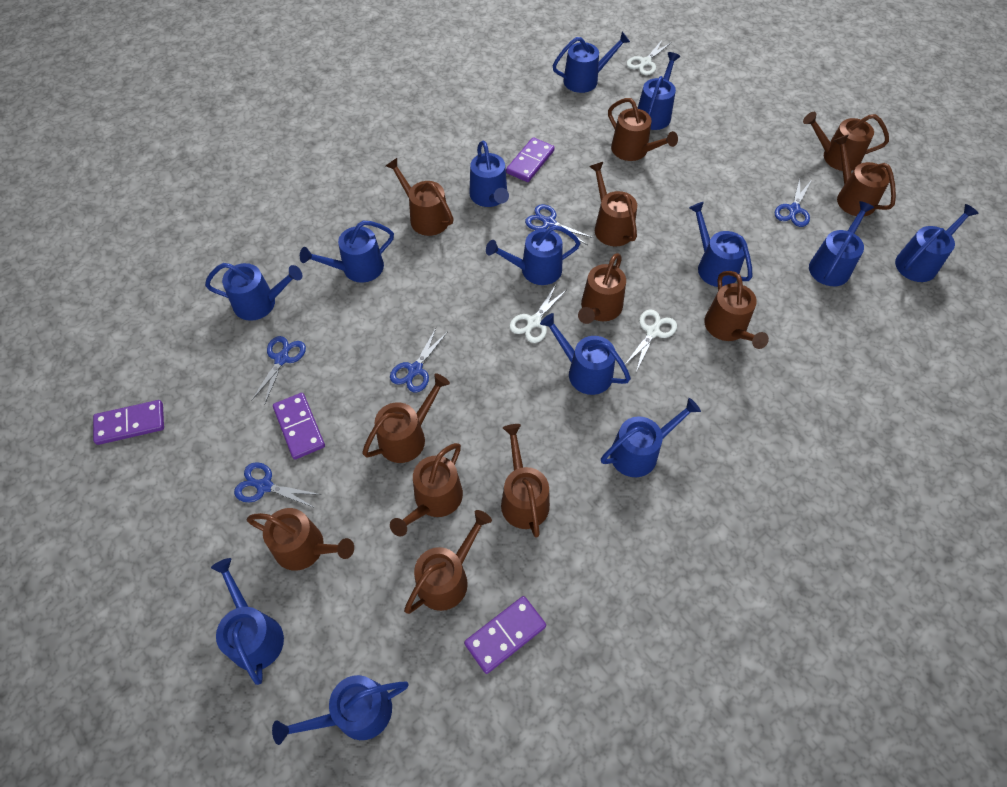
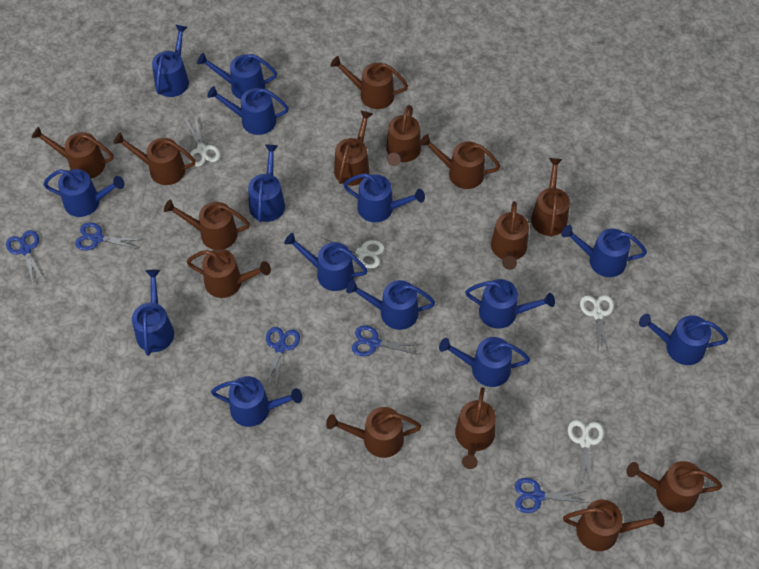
blue watering can: [205,263,303,321] [211,558,284,685] [272,675,409,745] [300,221,394,283] [469,141,509,207] [486,225,580,285] [540,313,631,395] [553,32,630,93] [601,398,701,477] [637,52,680,130] [689,202,752,287] [809,201,874,286] [895,204,979,282] = 13 -> [43,169,125,217] [132,270,174,356] [152,24,189,97] [197,53,277,99] [207,86,289,135] [211,376,302,427] [248,144,285,222] [284,233,368,291] [343,173,425,222] [346,280,435,330] [439,337,530,387] [465,279,555,329] [561,225,647,277] [639,314,728,365] = 14
brown watering can: [247,508,354,571] [362,374,450,463] [386,158,454,236] [390,443,463,537] [404,510,492,614] [501,424,550,537] [578,253,626,324] [589,162,637,246] [608,98,678,161] [704,271,769,349] [803,112,889,171] [833,135,896,217] = 12 -> [32,126,114,179] [113,132,195,185] [164,199,250,250] [187,249,271,298] [326,407,421,458] [330,56,408,109] [334,110,372,186] [386,105,421,166] [420,134,500,189] [455,387,496,469] [491,201,529,270] [531,158,570,237] [563,500,665,551] [627,461,722,513] = 14
purple domino: [93,400,164,445] [273,393,325,459] [464,596,546,674] [506,137,555,182] = 4 -> none = 0
white scissors: [509,285,566,343] [625,309,677,372] [626,39,672,75] = 3 -> [186,116,220,167] [320,237,385,269] [568,420,604,487] [580,295,614,355] = 4

